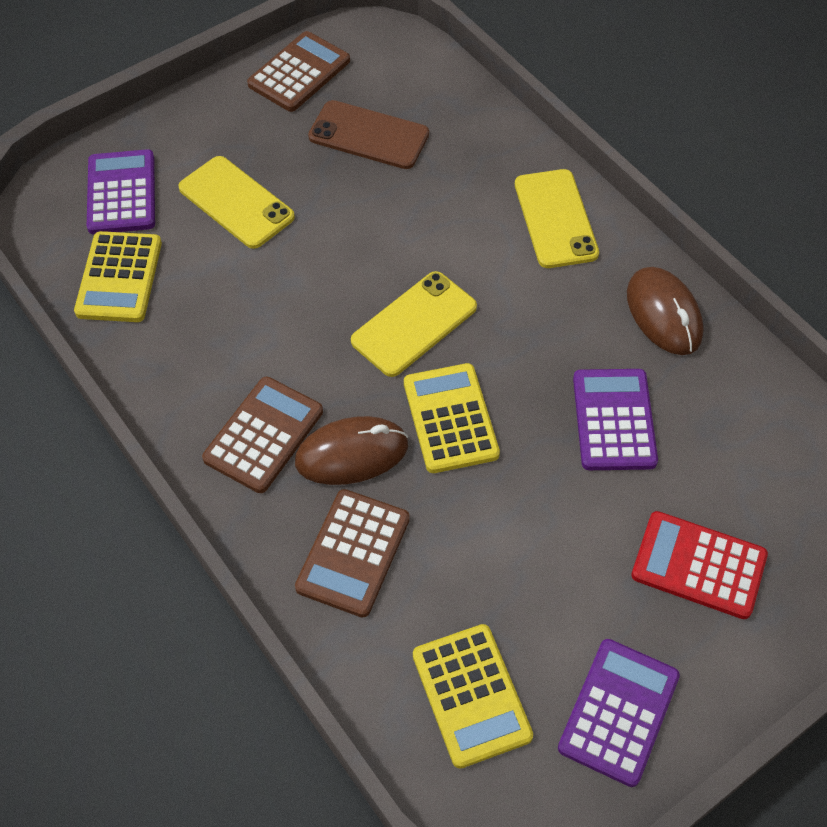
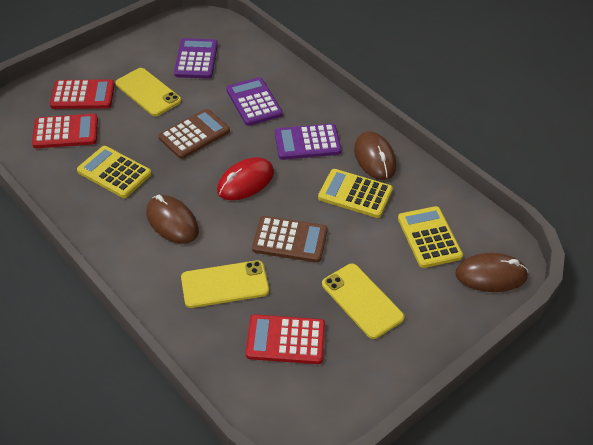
brown calculator: [202,377,323,493] [247,31,350,112] [295,489,410,617] = 3 -> [158,109,230,159] [252,216,327,263] = 2
brown mouse: [295,416,408,485] [627,267,703,355] = 2 -> [146,195,199,244] [354,131,396,180] [455,253,529,292] = 3
brown phone: [308,100,429,169] = 1 -> none = 0
red calculator: [631,511,768,619] = 1 -> [32,114,98,148] [50,79,115,109] [246,314,325,364] = 3
red mouse: none = 0 -> [217,158,274,200] = 1

